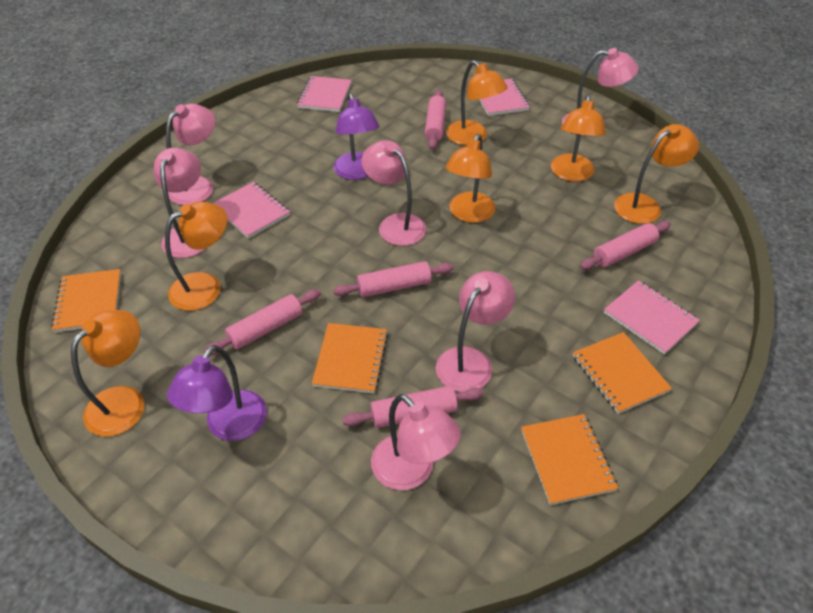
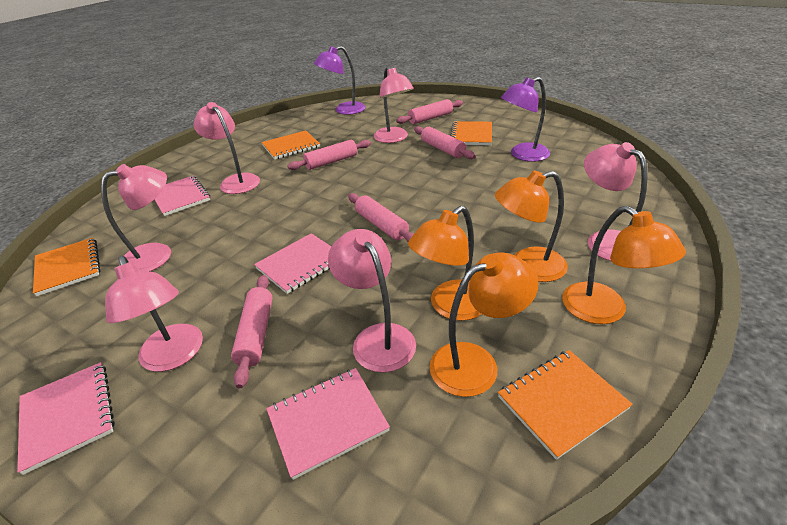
orange lamp: [71,310,145,437] [165,202,227,311] [446,60,508,145] [446,134,496,223] [551,95,606,182] [614,124,699,224] = 6 -> [408,206,482,321] [430,252,539,397] [495,170,568,282] [562,206,686,324] = 4

